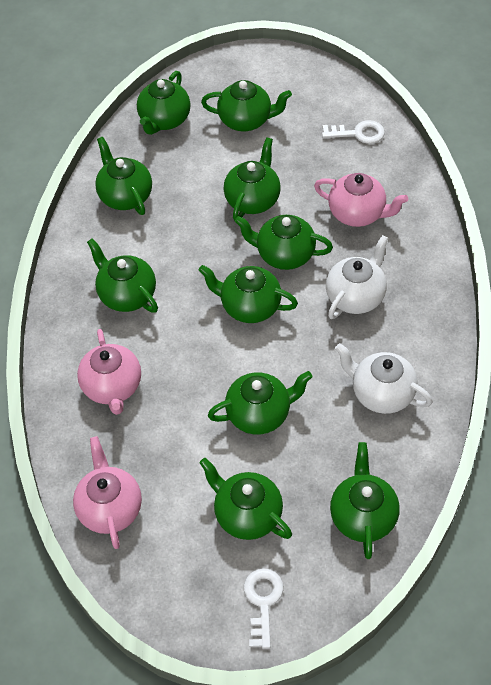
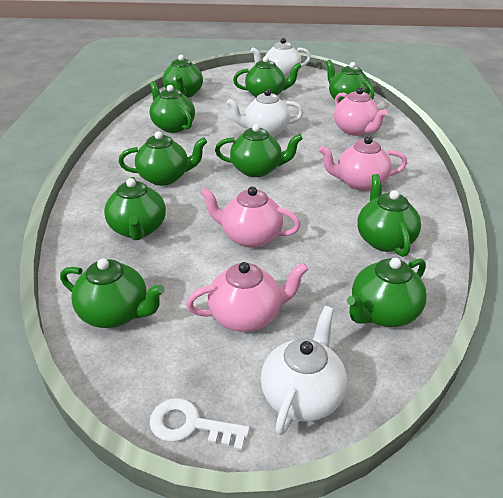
pink teapot: [73,436,142,549] [77,329,141,415] [314,173,408,227] = 3 -> [186,262,308,332] [200,186,300,248] [319,136,407,191] [334,87,387,136] = 4
white key: [244,568,284,649] [322,120,385,144] = 2 -> [149,398,250,451] = 1
white teapot: [326,235,388,319] [335,343,433,414] = 2 -> [227,89,303,137] [251,38,311,79] [261,306,347,435] = 3

